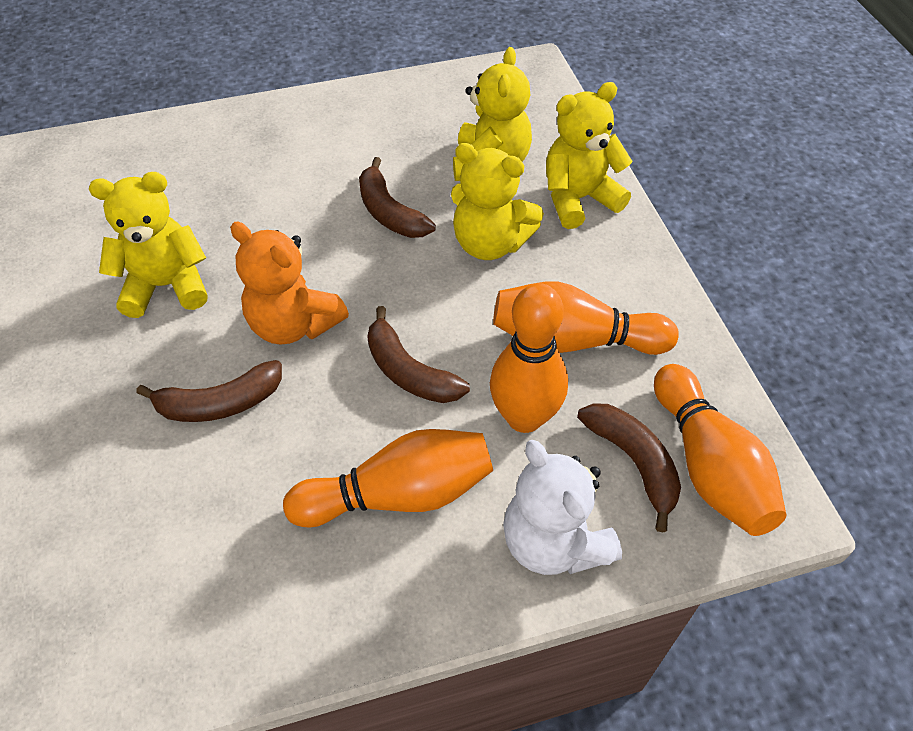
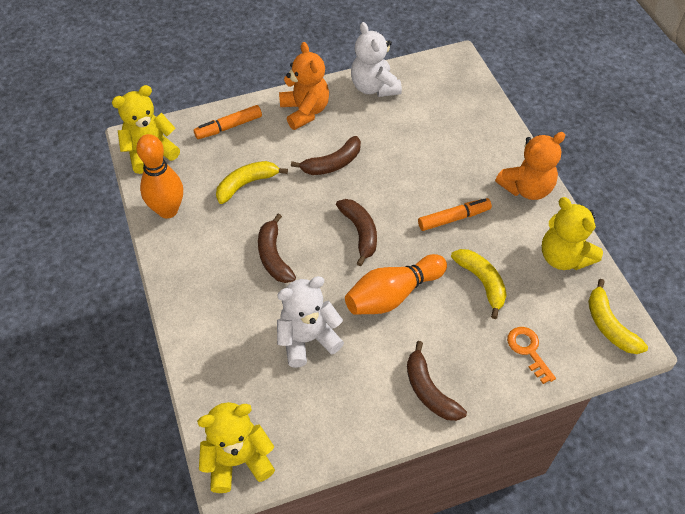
orange bowling pin: [283,429,493,528] [490,283,568,433] [493,281,679,355] [654,364,786,536] = 4 -> [136,134,183,218] [345,254,447,315] = 2
orange key: none = 0 -> [507,327,556,384] = 1
orange marker: none = 0 -> [194,105,262,139] [418,198,492,231] = 2
orange teddy bear: [230,222,349,345] = 1 -> [279,42,329,130] [495,132,565,200] = 2
white teddy bear: [503,440,622,575] = 1 -> [277,276,344,368] [351,22,402,97] = 2
yellow banana: none = 0 -> [216,161,288,204] [451,249,507,319] [588,279,648,354] = 3
yellow teddy bear: [89,172,208,318] [451,143,544,260] [453,47,532,181] [546,82,632,229] = 4 -> [112,85,180,174] [197,402,275,493] [542,197,603,270] = 3

